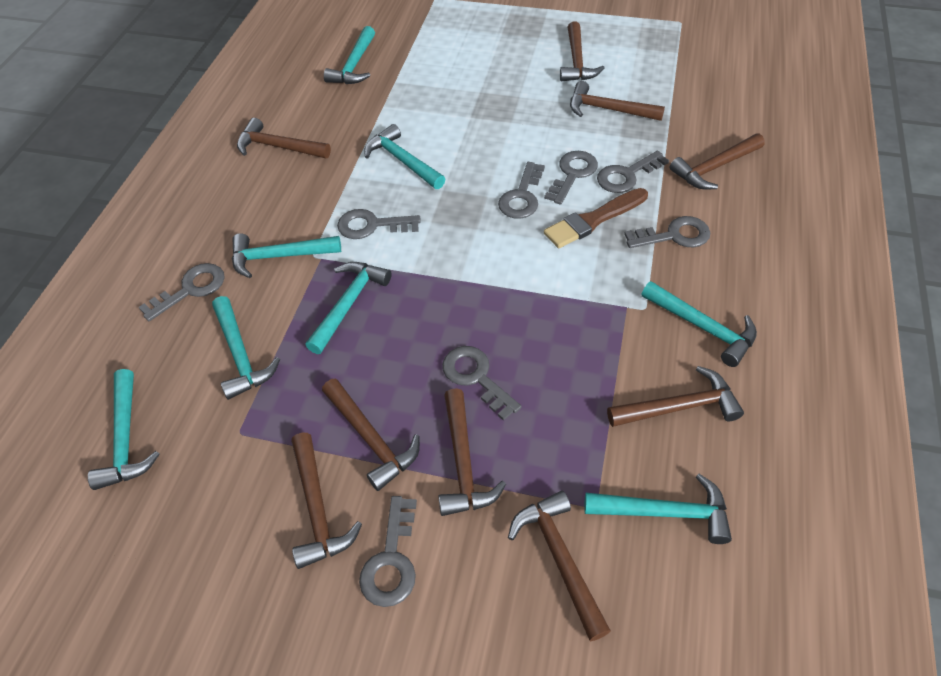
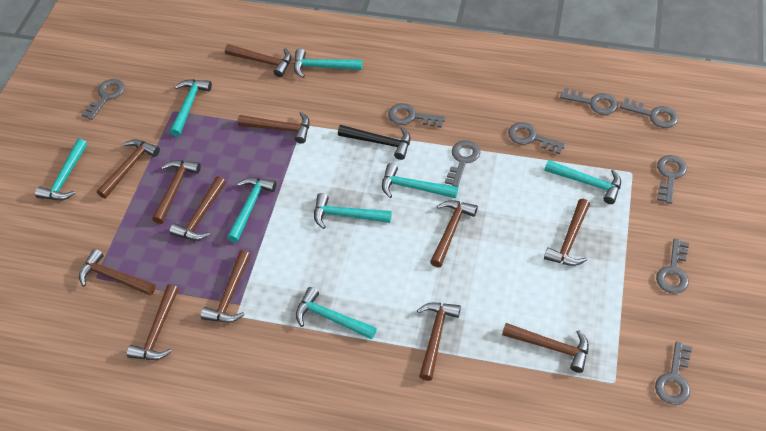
black hammer: none = 0 -> [338,125,410,160] = 1
brown brush: [544,188,648,248] = 1 -> none = 0
brown hammer: [237,118,331,158] [291,433,362,569] [322,378,420,491] [438,388,506,516] [508,491,611,641] [560,21,605,81] [570,81,665,121] [607,366,744,427] [670,133,765,190] = 9 -> [79,249,156,296] [97,139,160,199] [127,284,179,360] [152,160,201,224] [169,176,226,240] [201,250,251,323] [225,44,291,77] [237,112,310,144] [417,303,461,381] [430,200,478,267] [502,323,589,373] [544,199,590,266] = 12
grey key: [139,263,225,321] [337,209,421,239] [359,496,417,607] [442,346,522,421] [498,162,545,219] [544,151,598,205] [597,151,669,193] [624,216,710,248] = 8 -> [81,79,125,120] [388,103,445,128] [445,140,480,187] [508,122,566,154] [560,88,618,115] [620,98,678,128] [655,342,692,405] [656,239,689,294] [657,155,687,204] = 9

